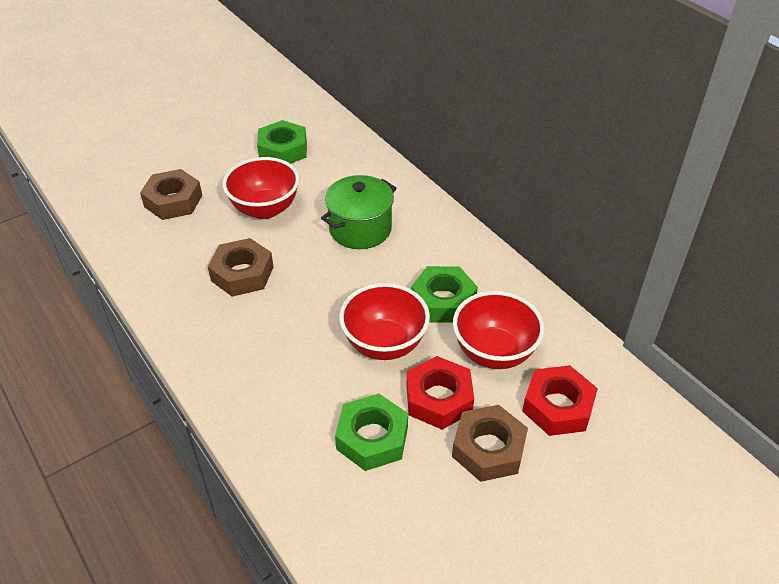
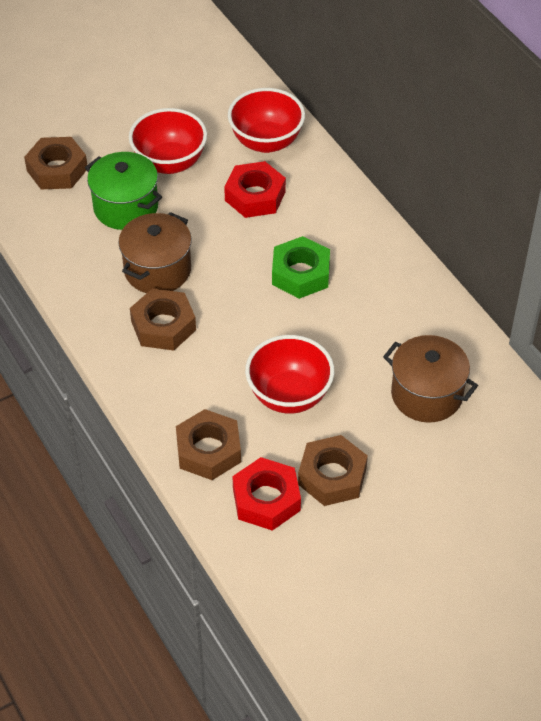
brown nut: [140,169,202,220] [208,238,274,297] [452,405,528,482] = 3 -> [24,137,87,189] [130,289,196,351] [176,409,241,480] [298,435,368,506] = 4
brown pot: none = 0 -> [118,212,192,293] [383,335,478,423] = 2
green nut: [257,120,307,164] [335,394,408,471] [411,266,478,323] = 3 -> [272,236,330,299] = 1

